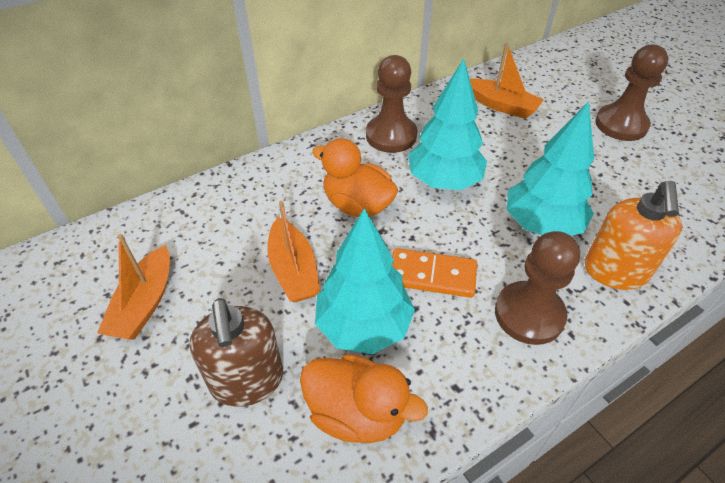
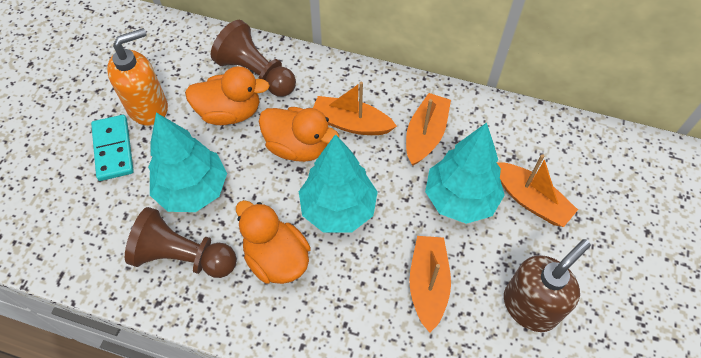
brown pawn: [366,55,417,153] [495,231,580,345] [595,44,668,141] = 3 -> [125,207,237,278] [211,20,296,97] = 2
orange boat: [97,234,170,340] [267,201,320,302] [470,43,544,119] = 3 -> [313,82,397,135] [406,93,451,165] [409,236,451,333] [497,154,578,227] = 4
orange domino: [392,248,477,298] = 1 -> none = 0
orange duck: [300,354,428,443] [312,138,398,217] = 2 -> [185,66,270,125] [236,200,311,284] [259,107,339,162] = 3
turquoise domino: none = 0 -> [91,115,134,181] = 1

